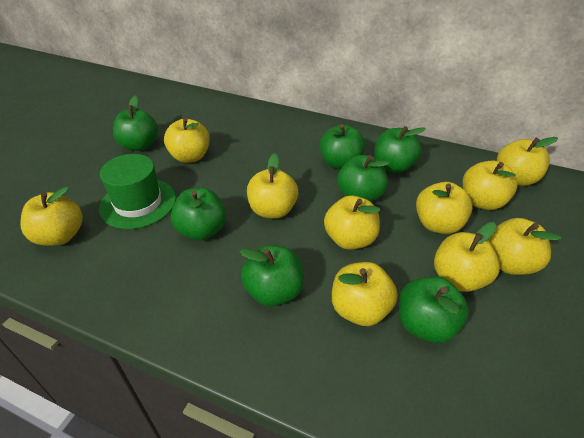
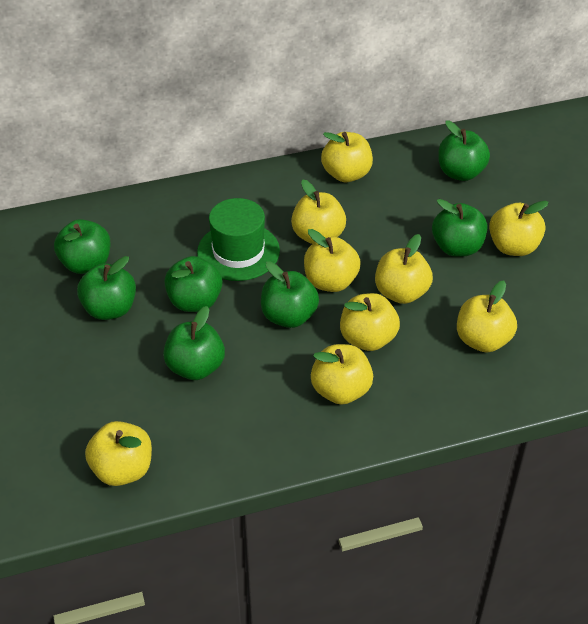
yellow apple: [21,187,83,246] [164,118,210,163] [247,153,298,219] [324,196,380,250] [332,262,398,326] [416,182,473,234] [434,222,500,292] [463,160,518,210] [488,218,561,275] [497,137,558,186] = 10 -> [85,421,152,486] [291,180,346,244] [304,229,361,292] [311,344,373,405] [321,132,373,182] [340,293,400,351] [375,234,433,304] [457,281,517,352] [489,201,549,256] = 9

